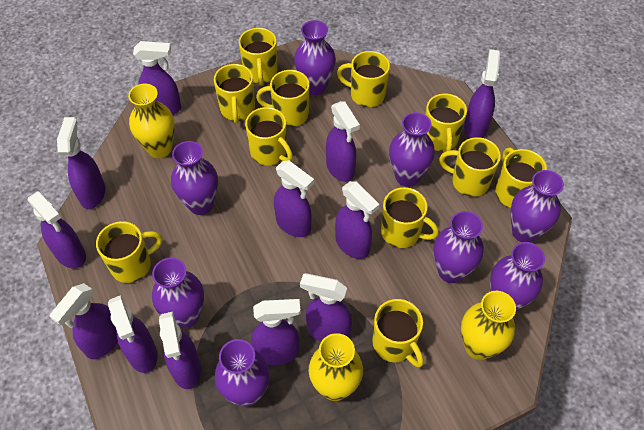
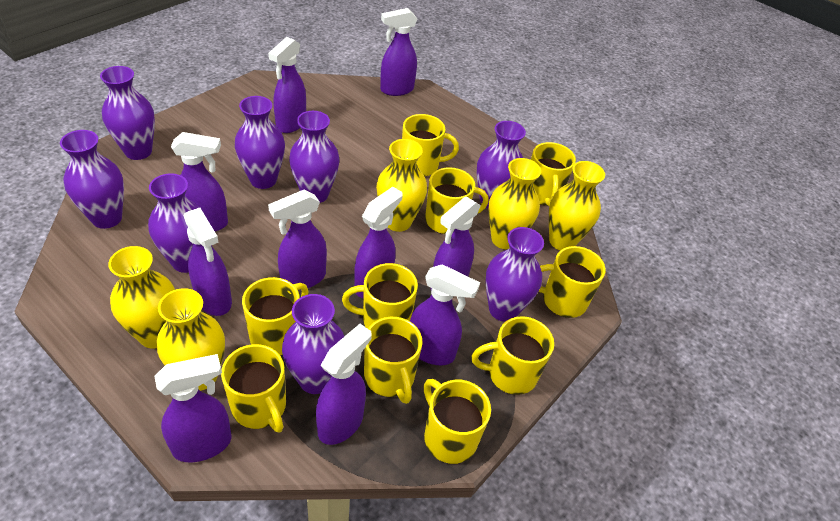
purple spray bottle: [28,191,86,268] [49,283,118,359] [57,117,105,209] [108,295,158,373] [133,41,181,115] [159,311,201,389] [251,299,301,365] [274,160,314,237] [300,273,352,342] [326,101,360,182] [335,181,380,259] [464,49,500,138] = 12 -> [155,354,232,463] [171,132,228,232] [184,208,232,316] [268,37,306,133] [268,190,327,288] [316,324,372,445] [354,187,403,298] [380,8,417,96] [410,264,480,365] [431,197,481,290] = 10
yellow mug: [96,221,162,283] [214,64,255,123] [239,28,278,85] [245,107,293,165] [256,70,309,127] [337,51,390,107] [373,299,424,368] [381,187,439,248] [425,93,467,152] [439,137,501,197] [495,148,547,208] = 11 -> [221,344,286,433] [242,277,309,355] [342,263,418,329] [364,317,422,404] [402,114,459,177] [424,379,491,464] [425,167,489,234] [472,316,554,395] [531,142,576,206] [538,246,606,318] = 10
yellow vase: [128,84,175,158] [309,333,363,401] [461,291,516,360] = 3 -> [108,246,175,349] [157,288,225,391] [376,139,427,232] [488,158,541,249] [549,161,605,250] = 5

